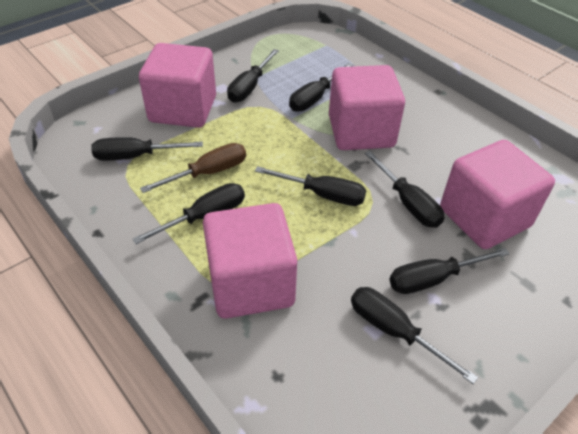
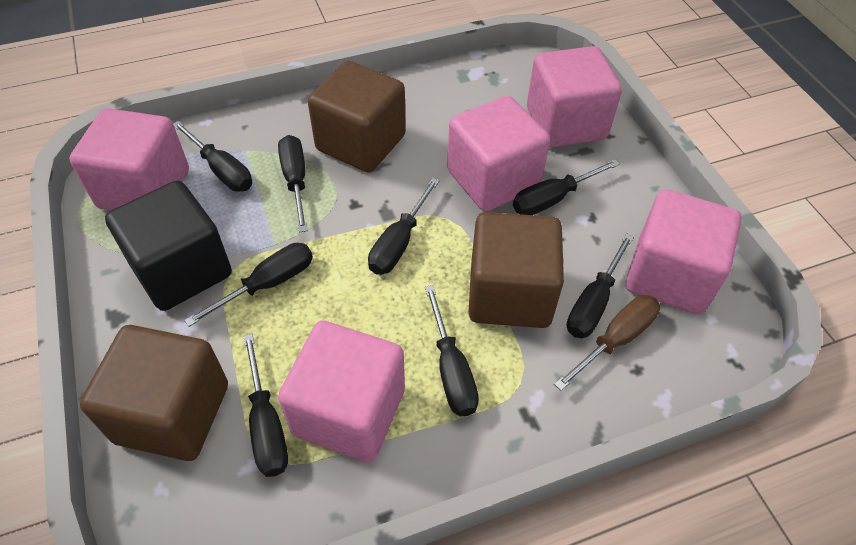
black cube: none = 0 -> [105,181,232,311] = 1
brown cube: none = 0 -> [80,325,228,461] [308,61,406,172] [468,212,564,328] = 3
pink cube: [139,43,216,128] [203,203,297,319] [329,65,405,150] [440,140,555,249] = 4 -> [69,108,189,211] [278,321,405,462] [447,96,550,211] [527,46,622,148] [626,189,742,314] = 5

